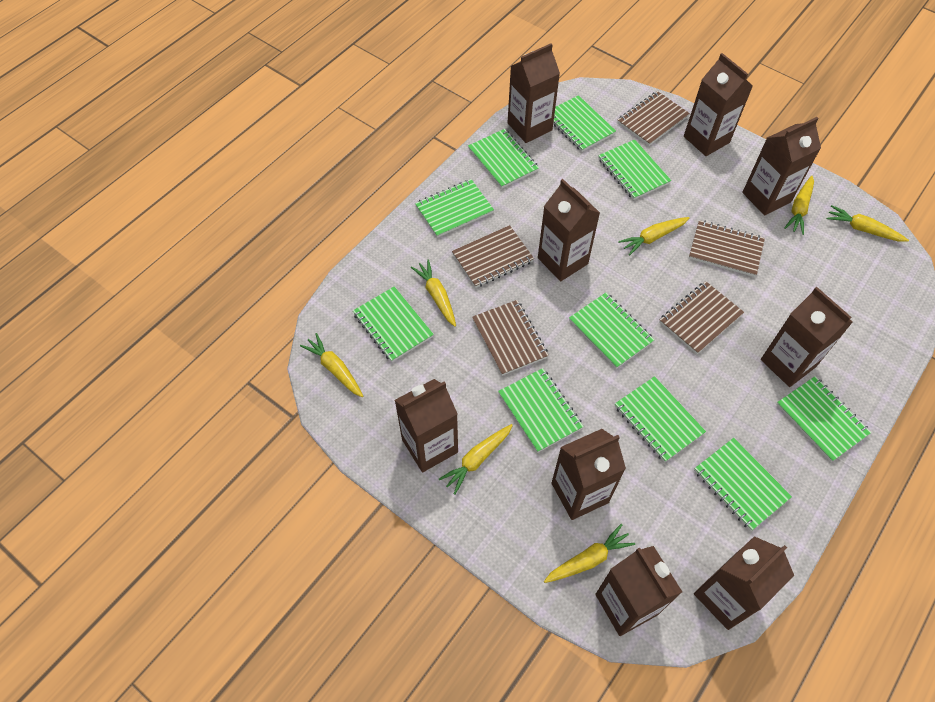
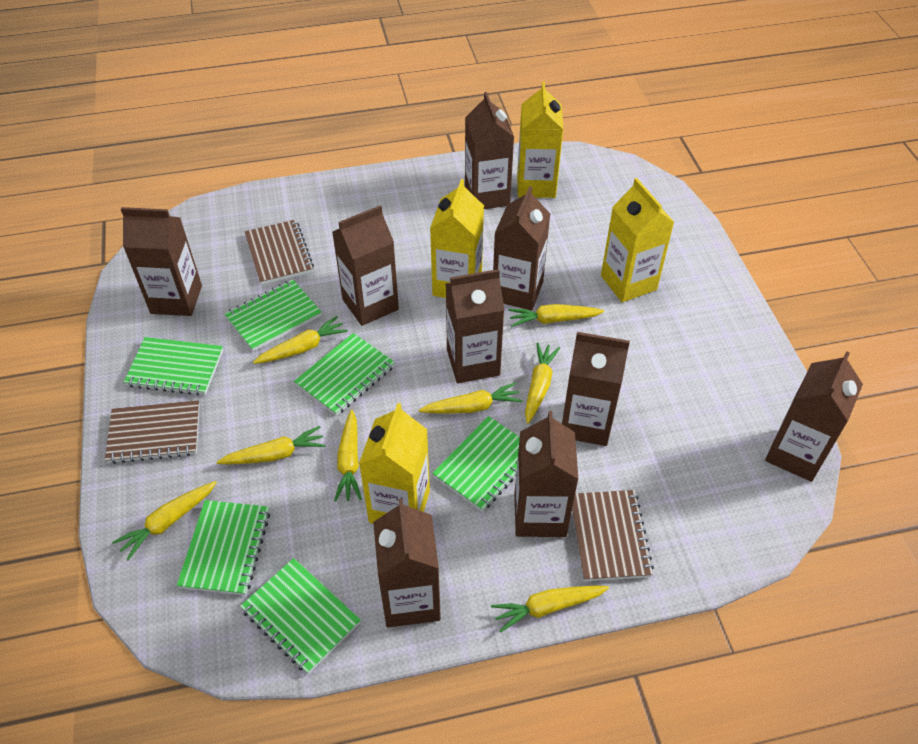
brown notebook: [452,225,534,288] [472,300,549,376] [617,91,690,146] [659,281,744,354] [689,220,765,277] = 5 -> [105,400,200,464] [245,220,314,285] [572,490,654,581] = 3
green notebook: [353,286,434,362] [415,179,494,238] [468,129,539,189] [498,368,584,453] [553,95,616,152] [569,292,654,369] [598,140,671,200] [615,376,706,462] [694,438,792,531] [776,376,871,462] = 10 -> [124,337,223,396] [177,500,270,595] [225,280,322,351] [240,558,361,674] [294,333,395,416] [432,416,520,512] = 6
yellow carrot: [300,333,363,397] [411,260,456,327] [439,424,513,494] [544,524,635,583] [618,217,689,256] [784,176,814,235] [827,205,909,242] = 7 -> [112,481,217,560] [217,426,326,465] [253,316,348,364] [334,409,362,502] [419,382,523,414] [491,586,609,633] [508,304,604,327] [525,342,560,424] = 8
yellow carton: none = 0 -> [359,403,430,523] [430,179,484,298] [517,81,563,198] [601,178,674,302] = 4

